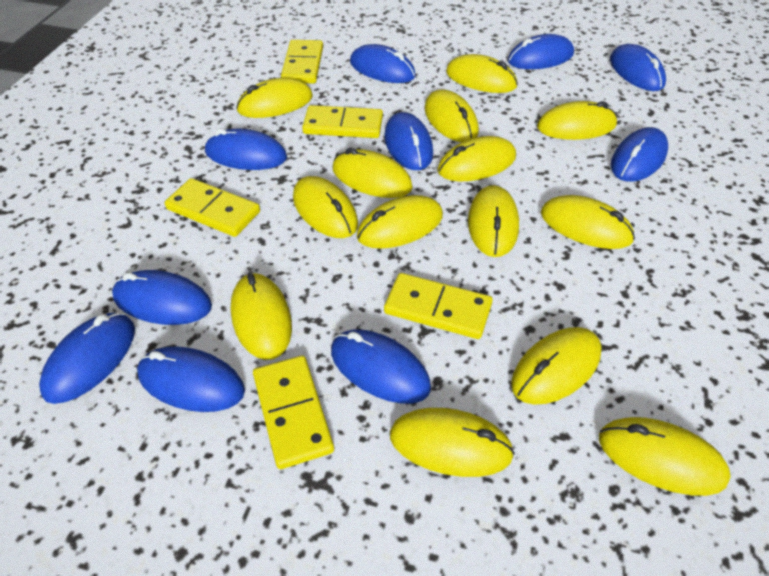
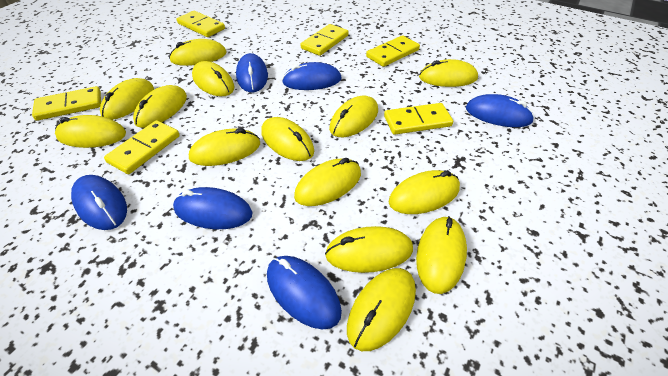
blue mouse: [39,313,135,404] [112,270,212,325] [137,346,245,412] [205,129,287,170] [331,330,431,404] [350,44,416,83] [384,112,433,170] [508,34,574,69] [610,44,666,91] [611,127,668,182] = 10 -> [71,175,127,230] [173,187,252,229] [236,53,268,92] [267,256,342,330] [282,62,341,90] [466,94,534,127] = 6
yellow domino: [165,178,260,237] [253,355,334,469] [281,40,323,84] [302,105,383,138] [384,273,493,339] = 5 -> [32,86,101,121] [104,120,180,174] [177,11,225,37] [300,24,349,56] [366,35,420,67] [384,103,453,135] = 6

